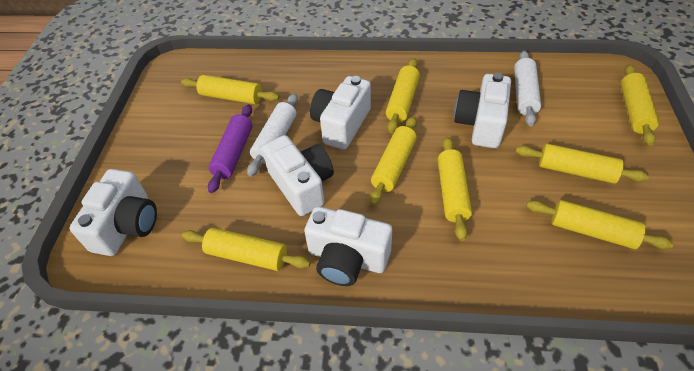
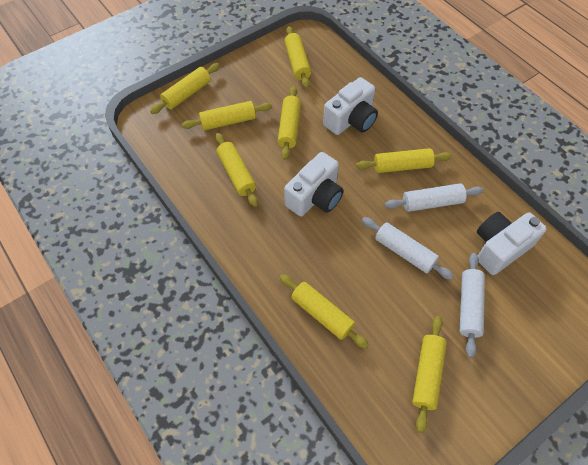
purple rolling pin: [208,104,253,193] = 1 -> none = 0
white camera: [69,169,157,256] [262,135,334,216] [304,206,392,286] [310,76,371,150] [454,73,511,148] = 5 -> [284,152,343,216] [323,77,378,135] [477,212,547,275] = 3
white rolling pin: [247,93,298,177] [514,51,541,126] = 2 -> [362,217,454,280] [385,183,484,212] [460,253,485,358] = 3

